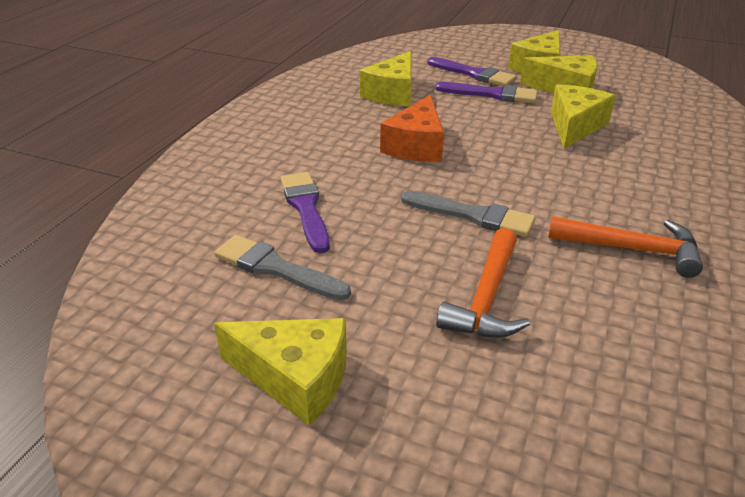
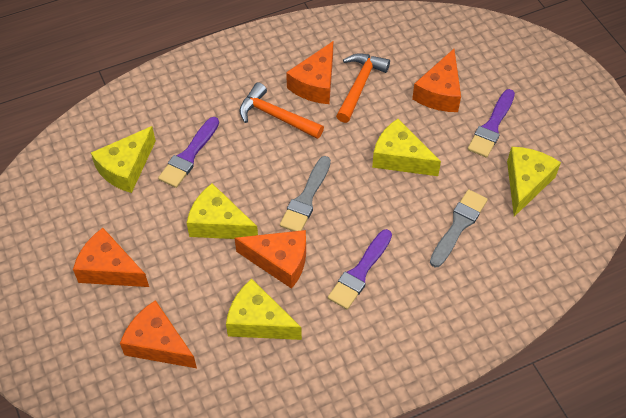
orange cheese: [380,95,444,162] = 1 -> [73,228,149,287] [120,300,197,368] [235,230,306,289] [286,41,333,104] [412,49,461,112] = 5

